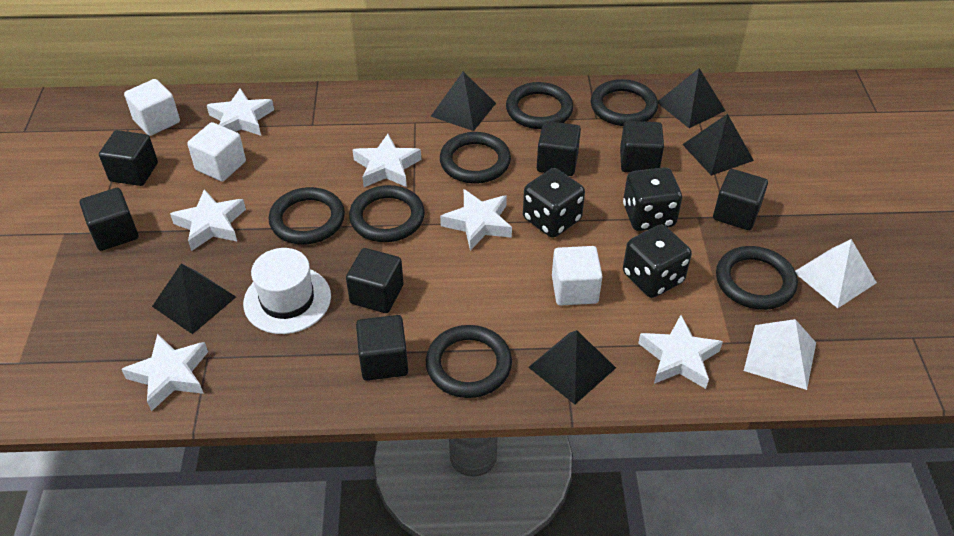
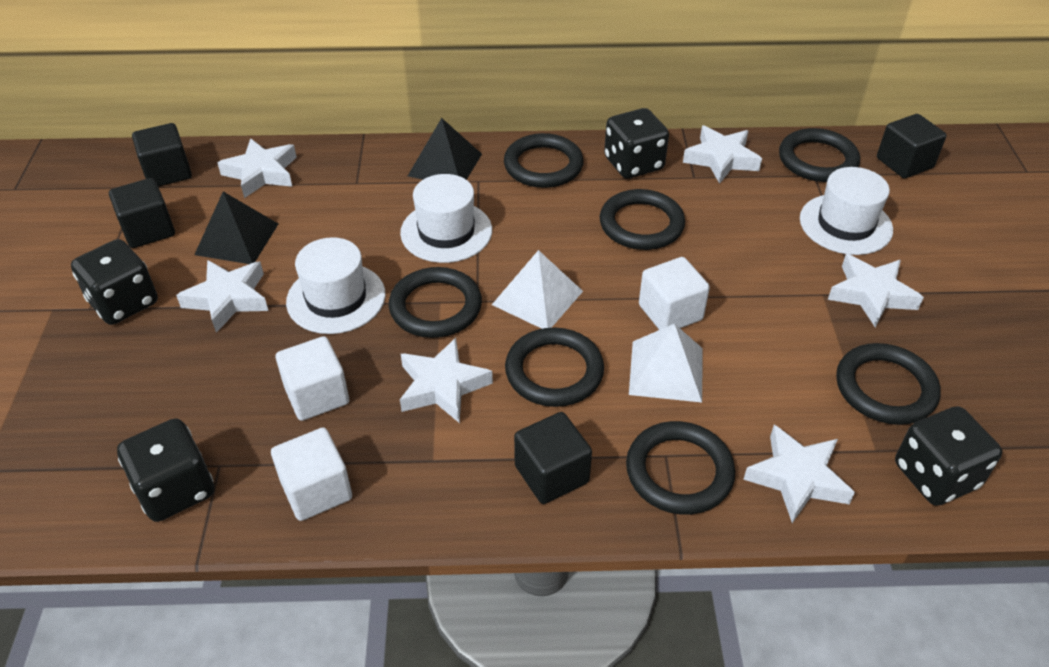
black cube: [80,188,138,251] [99,130,158,186] [346,248,403,313] [356,315,408,381] [537,121,581,176] [620,121,664,172] [713,169,768,230] = 7 -> [109,178,175,248] [132,123,192,187] [514,412,592,504] [877,114,947,178] = 4
black dice: [523,168,585,238] [623,167,682,231] [623,225,692,298] = 3 -> [71,239,158,325] [117,418,214,522] [604,108,669,179] [895,406,1002,506] = 4
black pyramid: [152,264,236,334] [431,72,496,131] [528,330,616,404] [658,68,725,128] [682,114,754,176] = 5 -> [194,192,278,264] [408,118,482,180] = 2
white hat: [243,248,331,334] = 1 -> [286,237,386,334] [400,174,492,263] [800,167,893,255] = 3

